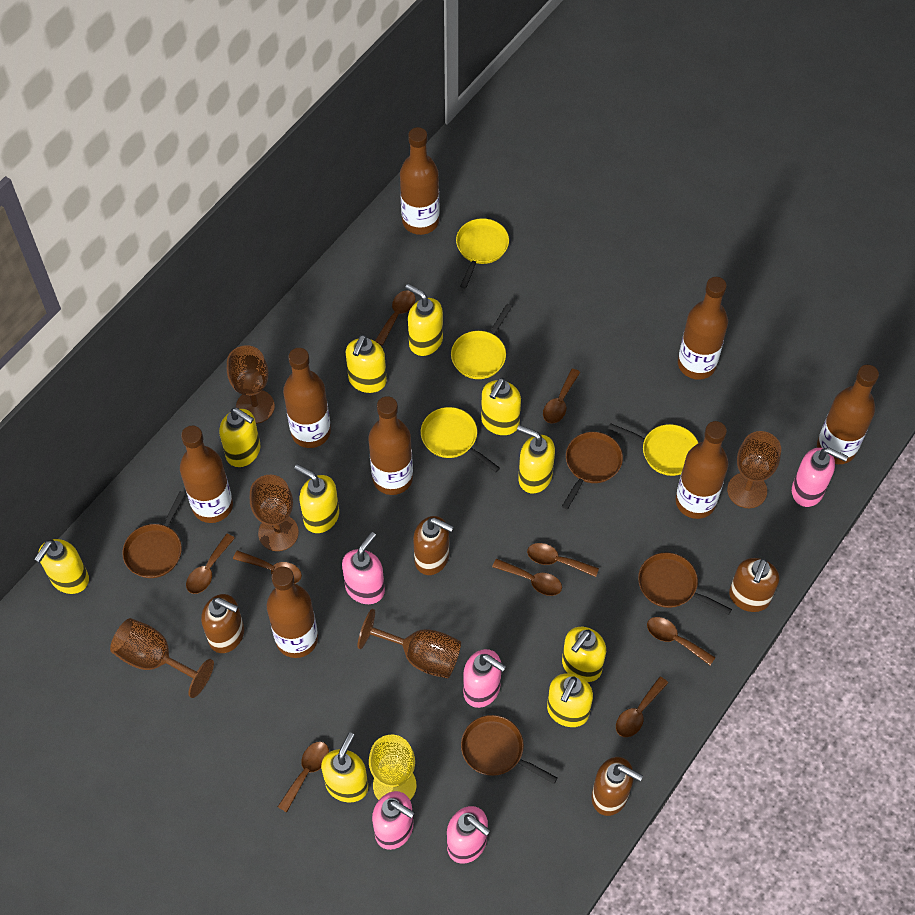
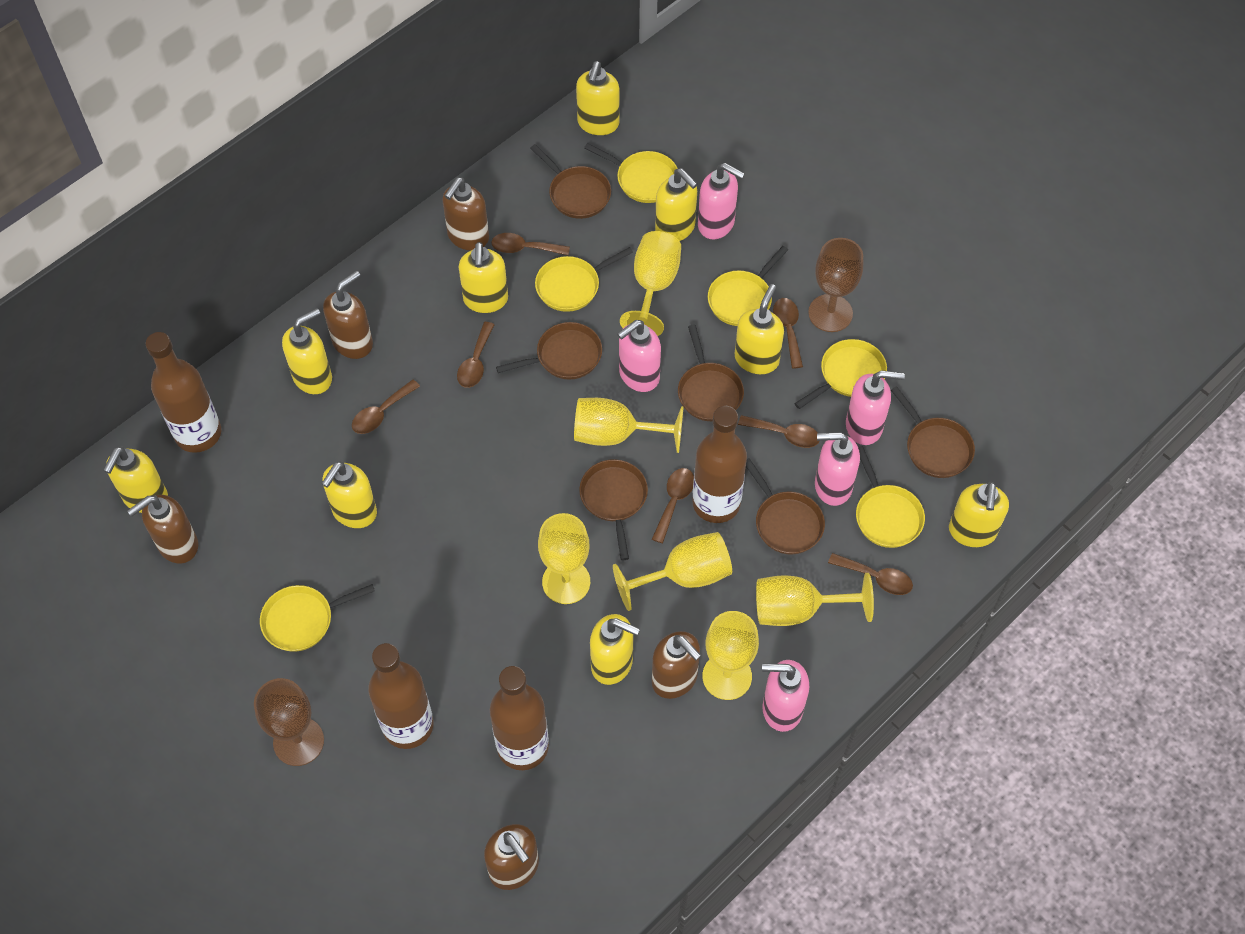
brown bottle: [180,426,233,523] [267,567,318,658] [283,348,331,448] [368,396,413,495] [400,127,440,235] [675,421,728,519] [678,277,728,380] [817,365,879,464] = 8 -> [145,332,221,453] [368,643,434,749] [490,666,549,770] [692,406,747,523] = 4
brown goblet: [110,618,214,698] [227,345,275,424] [250,475,299,551] [358,609,461,679] [727,431,781,508] = 5 -> [254,678,324,766] [808,238,863,332] = 2
brown pan: [122,491,186,578] [461,715,558,784] [562,432,623,509] [638,553,732,615] = 4 -> [496,322,602,380] [530,144,611,219] [579,459,648,560] [678,325,744,421] [746,458,825,555] [891,386,975,478] = 6
brown soap dispenser: [201,594,244,653] [413,516,454,575] [591,757,643,816] [729,558,779,612] = 4 -> [127,495,198,564] [323,271,373,359] [442,177,489,250] [484,824,539,890] [652,631,701,699] = 5
brown spoon: [186,534,235,594] [233,550,302,584] [278,742,329,812] [375,290,415,346] [492,559,562,596] [527,543,599,577] [543,369,580,424] [616,677,668,737] [647,617,715,665] = 9 -> [352,379,420,434] [457,322,495,388] [491,233,570,256] [652,468,694,543] [738,415,820,448] [773,298,803,369] [828,553,913,595] = 7
yellow goblet: [369,735,417,800] = 1 -> [538,513,590,604] [574,398,683,453] [613,532,732,611] [620,231,681,336] [702,611,759,700] [756,573,874,626] = 6
yellow pan: [421,407,500,472] [451,304,512,379] [456,218,509,288] [608,423,698,476] = 4 -> [260,584,375,652] [535,247,633,312] [584,143,678,203] [708,246,788,326] [795,339,887,409] [856,446,925,548] = 6
yellow soap dispenser: [34,539,89,594] [219,408,261,467] [294,464,339,533] [321,732,368,802] [346,335,387,393] [405,284,443,356] [481,378,521,435] [517,425,555,494] [547,673,593,727] [562,627,606,682] = 10 -> [103,446,168,513] [282,308,332,394] [321,461,377,528] [459,242,508,313] [576,61,620,135] [590,614,640,685] [655,168,698,241] [735,284,784,374] [949,482,1009,547] = 9

